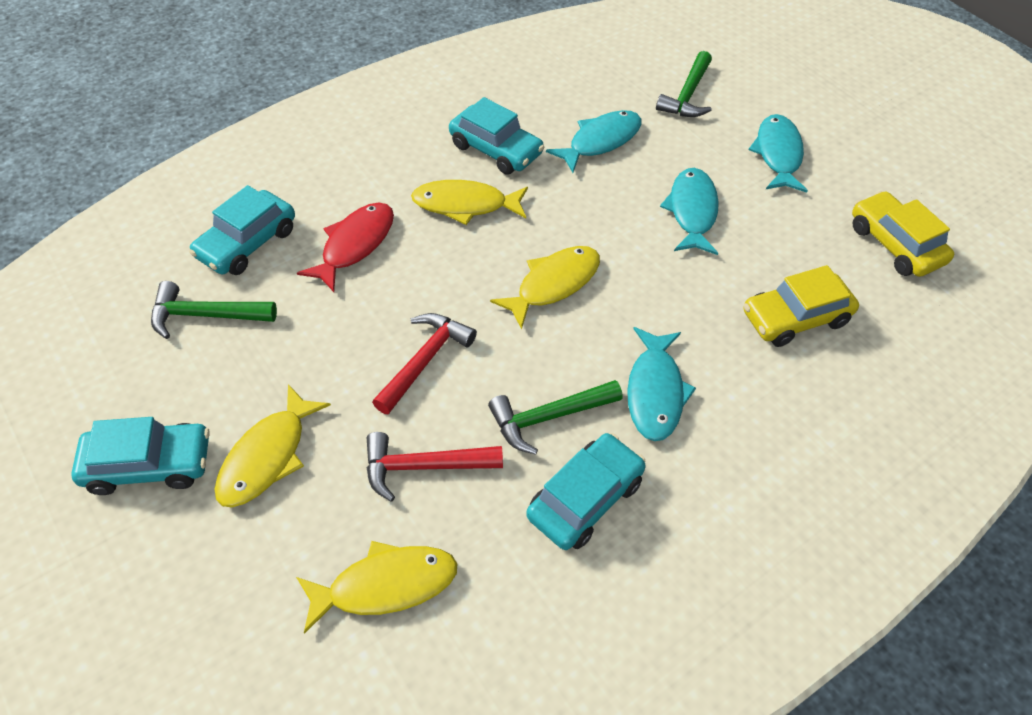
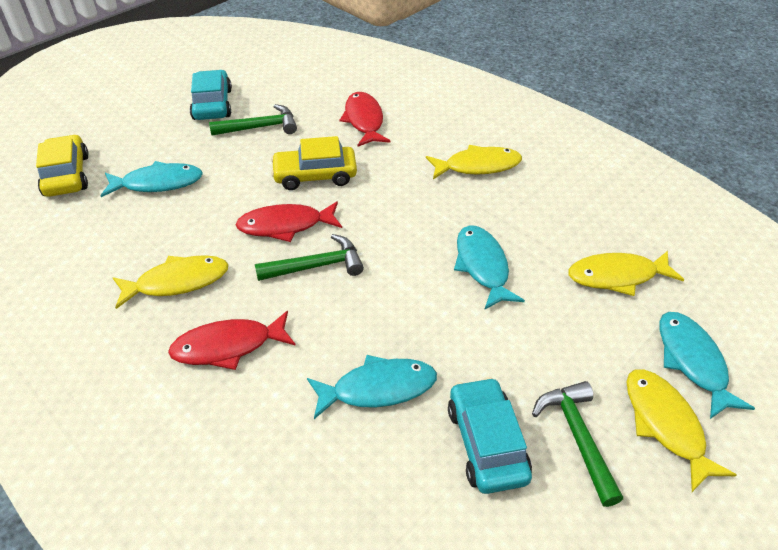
red fish: [297,202,394,292] = 1 -> [168,311,296,370] [236,201,342,242] [339,92,391,146] = 3
red hammer: [367,432,503,502] [372,313,477,414] = 2 -> none = 0
turquoise car: [71,417,210,495] [189,185,295,275] [449,97,544,175] [526,433,646,550] = 4 -> [190,70,232,120] [448,377,532,494] = 2

